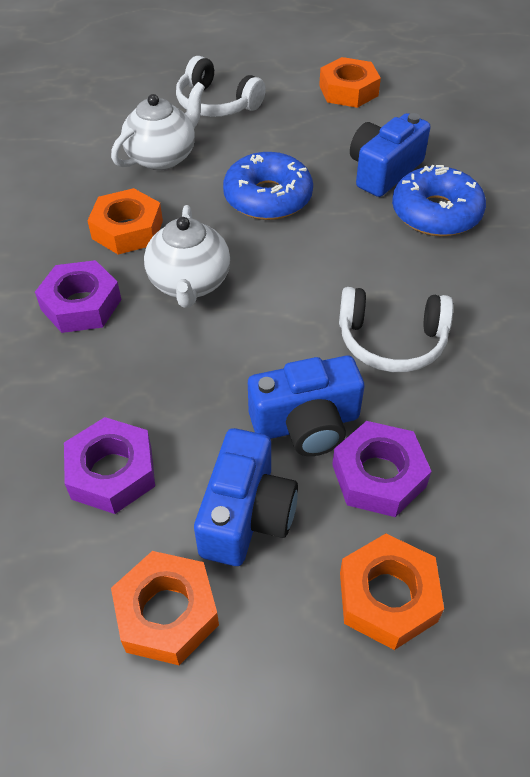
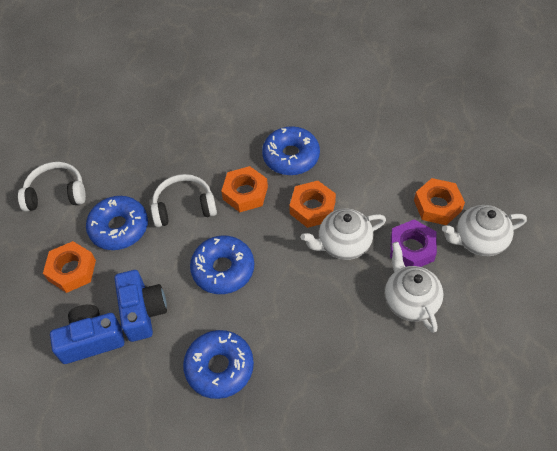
blue camera: [194,428,298,566] [248,356,364,456] [350,113,431,197] = 3 -> [50,304,124,364] [115,270,167,342] = 2
blue donut: [223,152,313,220] [392,165,486,236] = 2 -> [86,196,148,250] [183,330,254,399] [190,235,254,294] [262,126,320,175] = 4
purple nut: [35,260,121,333] [64,417,155,514] [332,421,432,517] = 3 -> [390,219,437,267] = 1
white teapot: [111,82,205,170] [144,205,230,308] = 2 -> [301,209,386,260] [385,242,443,333] [442,205,527,256] = 3

